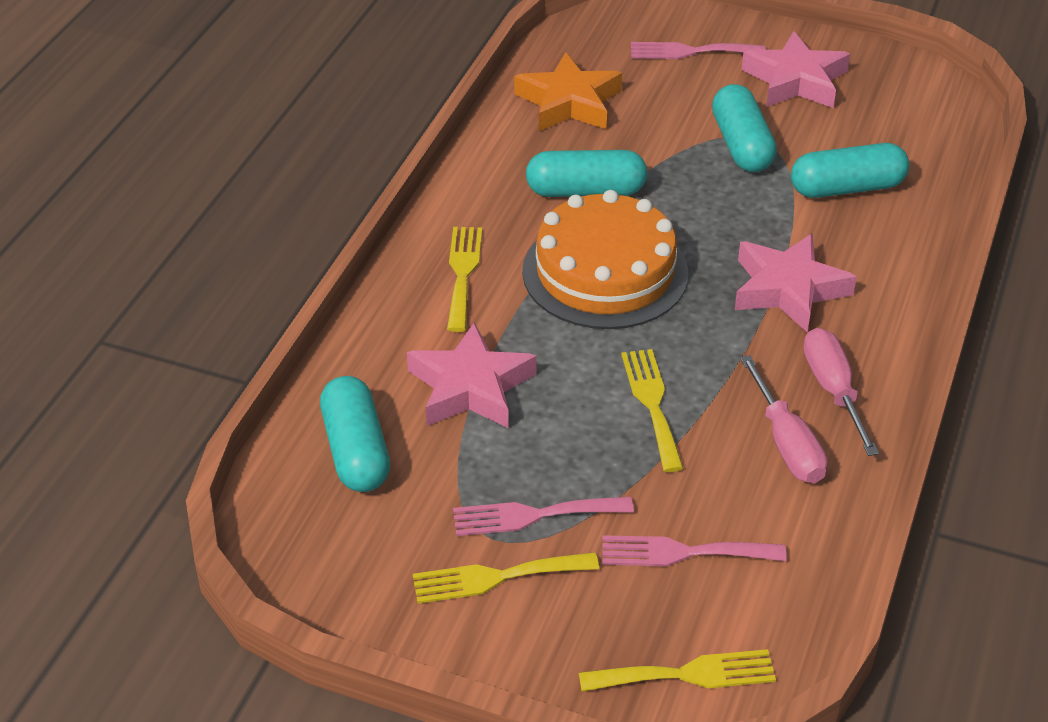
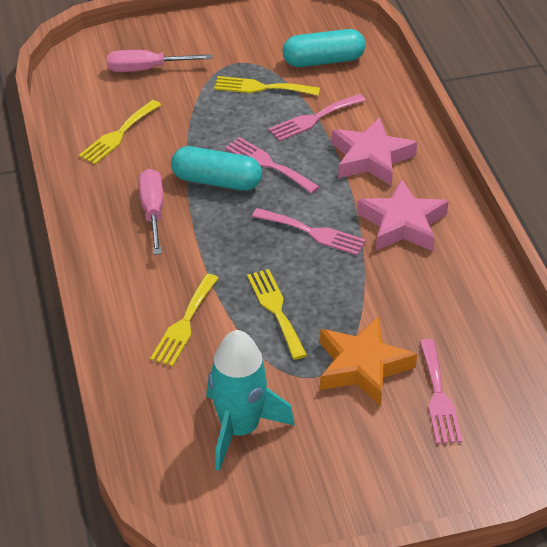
orange cake: [522,190,688,329] = 1 -> none = 0
pink fork: [453,497,634,536] [602,535,787,566] [631,42,766,59] = 3 -> [225,137,319,194] [252,208,366,255] [268,94,366,141] [420,339,462,444] = 4
pink star: [407,322,537,428] [735,233,857,333] [742,31,850,108] = 3 -> [332,117,417,186] [357,179,449,251] = 2
turquoise capsule: [320,376,390,492] [526,150,648,197] [712,84,777,172] [791,143,910,198] = 4 -> [171,146,262,191] [283,29,366,67] = 2
turquoise rocket: none = 0 -> [206,330,295,471] = 1

